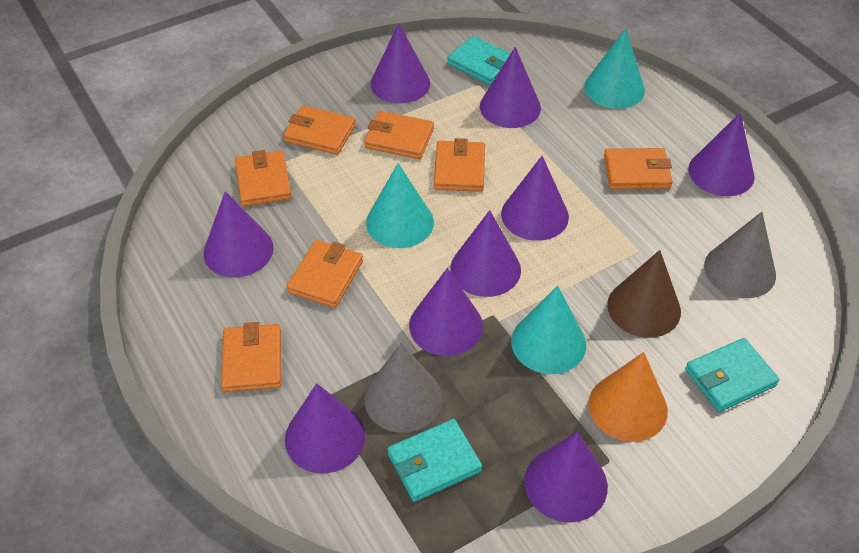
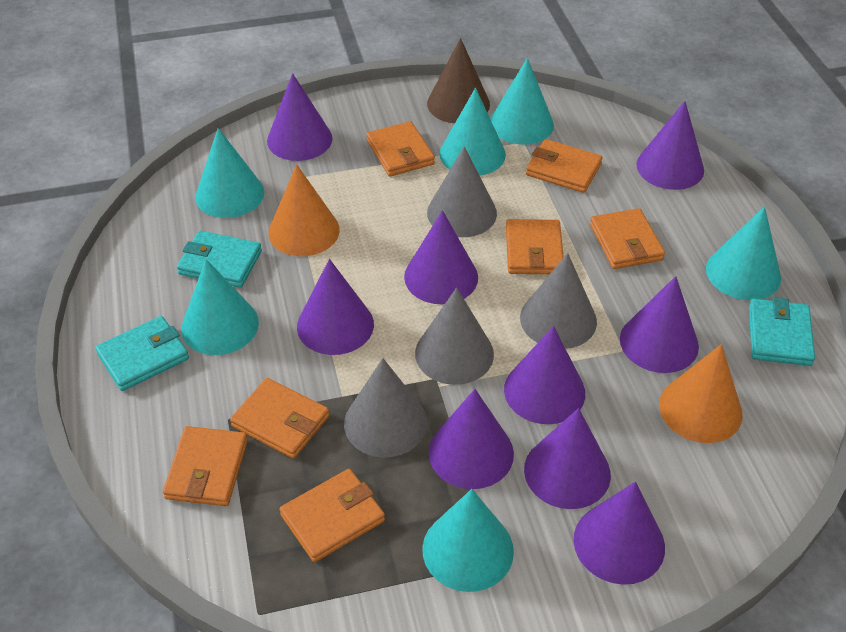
grey cone: [364,343,442,433] [704,212,776,298] = 2 -> [344,358,427,458] [415,288,494,385] [427,146,497,237] [520,253,597,349] = 4
orange cone: [588,352,668,442] = 1 -> [269,164,340,256] [659,344,743,443] = 2
turquoise cone: [366,163,434,248] [511,286,586,374] [584,28,645,109] = 3 -> [181,259,259,355] [195,128,264,218] [422,489,514,592] [440,88,506,176] [491,58,554,145] [706,206,781,300] = 6

